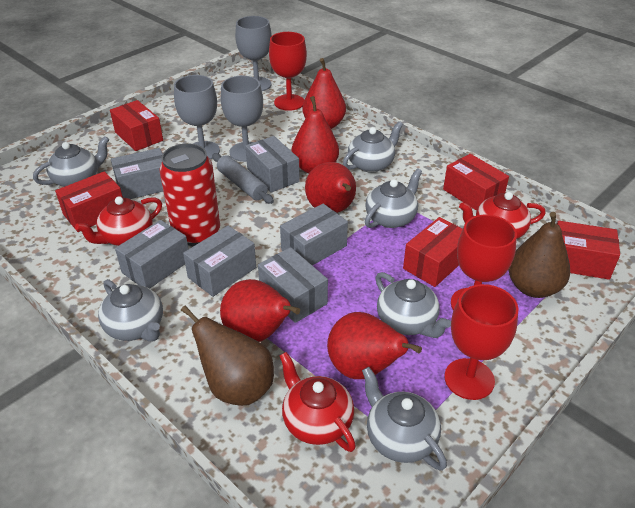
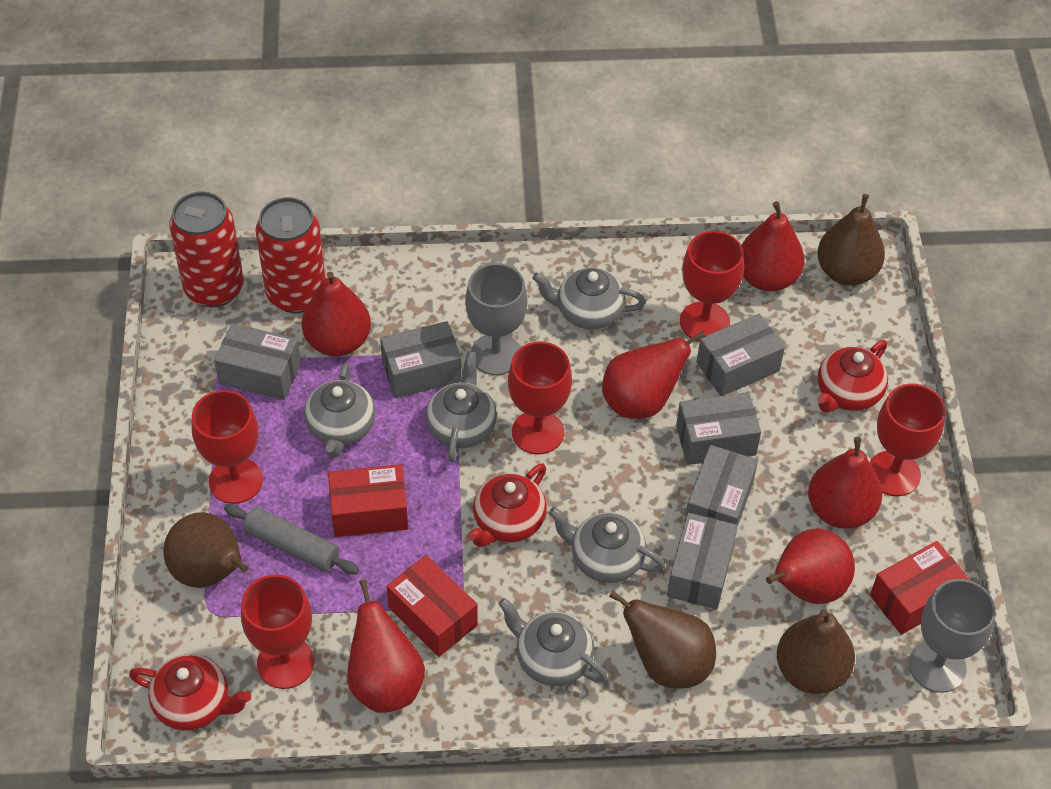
brown pear: [181,305,274,406] [509,212,570,298] = 2 -> [163,512,249,588] [609,591,716,689] [777,609,855,694] [817,194,885,285] = 4
grey goblet: [174,75,220,159] [221,76,263,162] [235,16,272,91] = 3 -> [465,263,528,375] [909,579,996,693] = 2
grey teapot: [33,136,110,187] [98,279,163,342] [343,121,403,173] [362,367,447,471] [365,168,422,228] [376,272,451,338] = 6 -> [304,362,375,458] [426,351,497,462] [498,598,608,686] [532,268,646,329] [549,507,665,583] = 5
red box: [55,171,123,232] [110,100,163,151] [403,217,463,287] [443,154,509,211] [557,221,620,280] = 5 -> [328,464,408,537] [387,555,478,657] [870,541,970,635] = 3
red can: [159,144,220,246] = 1 -> [169,191,244,307] [255,197,326,313] = 2
red goblet: [269,32,307,111] [444,284,519,400] [451,215,517,310] = 3 -> [191,390,263,504] [241,574,314,689] [508,342,572,454] [680,231,744,342] [869,383,946,496] = 5
red pear: [220,279,300,342] [292,96,339,173] [302,58,346,129] [305,162,356,213] [327,312,422,379] = 5 -> [302,272,371,356] [347,580,425,713] [602,331,706,419] [741,201,805,291] [766,528,855,604] [808,437,882,529] = 6

